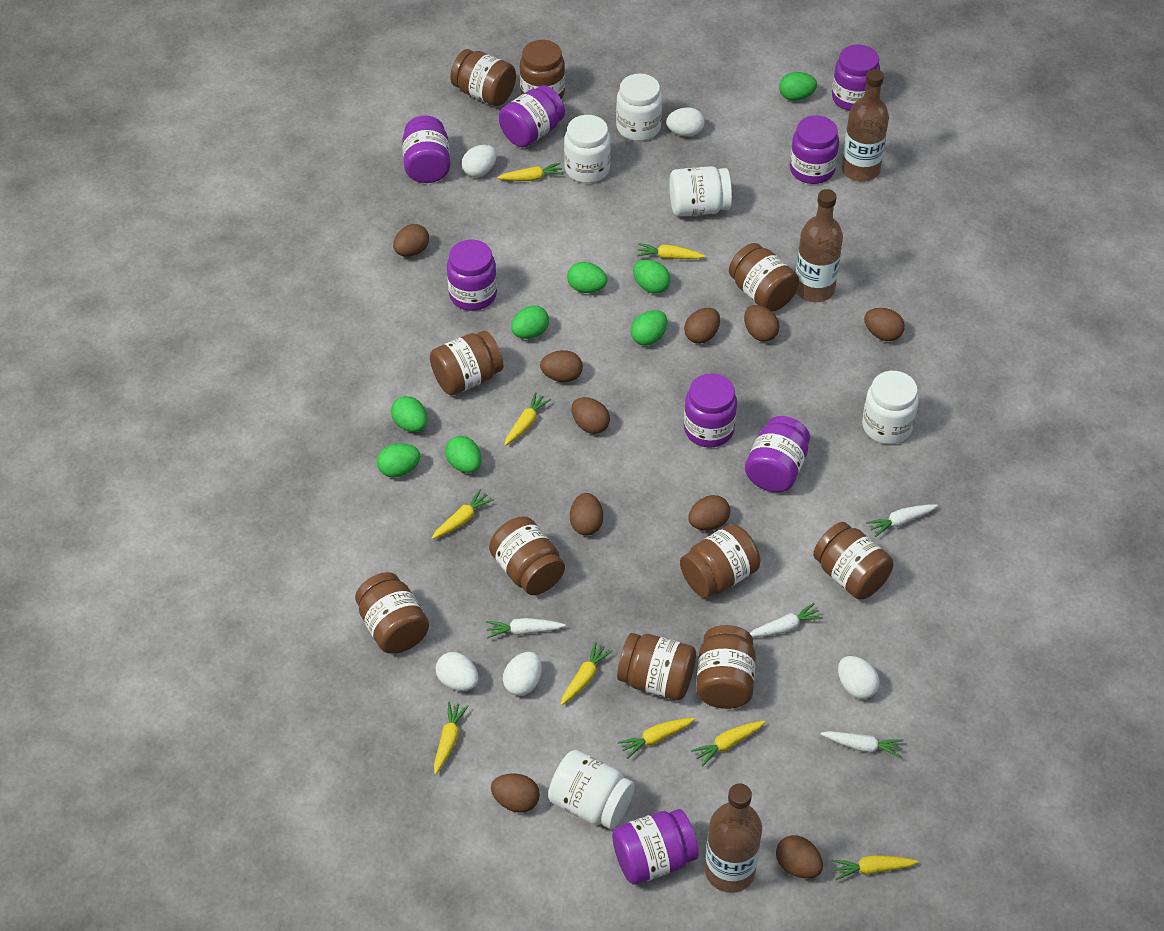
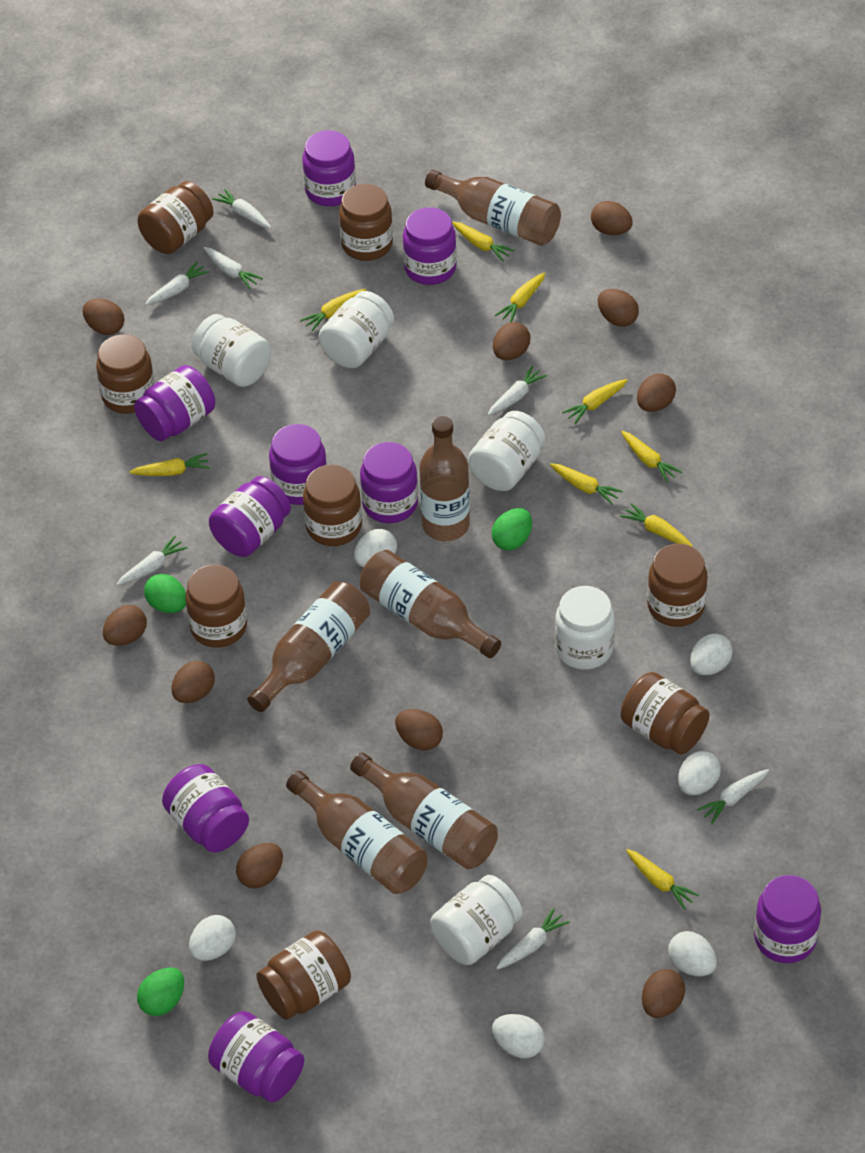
brown bottle: [705,784,762,893] [796,189,843,302] [841,69,889,182] = 3 -> [247,581,370,712] [286,771,428,894] [350,753,498,869] [360,550,501,658] [419,416,470,541] [425,170,561,246] = 6
brown jar: [355,572,429,654] [430,331,503,395] [450,49,516,106] [489,517,565,595] [520,40,565,99] [617,633,696,700] [680,524,760,598] [696,625,756,709] [729,243,799,312] [813,522,893,600] = 10 -> [96,334,155,414] [138,181,214,254] [185,564,247,648] [256,930,351,1020] [303,465,362,546] [339,184,393,261] [621,672,710,755] [647,544,708,627] = 8
green egg: [377,443,420,478] [391,396,428,432] [445,436,481,473] [511,305,549,339] [567,262,607,293] [631,310,667,346] [633,260,671,294] [779,72,817,101] = 8 -> [137,967,184,1016] [144,574,186,613] [492,508,532,550] = 3
purple jar: [402,115,450,183] [447,240,497,311] [499,85,565,148] [612,809,699,885] [684,374,737,447] [745,416,810,492] [790,116,839,184] [832,45,880,111] = 8 -> [134,365,215,441] [162,764,249,852] [208,1011,304,1103] [209,476,291,557] [269,424,327,505] [303,130,356,206] [360,442,418,523] [403,207,457,285] [754,875,821,963] = 9
white carrot: [486,618,565,639] [750,603,823,637] [820,731,904,758] [866,504,938,537] = 4 -> [116,536,188,586] [145,262,210,305] [204,247,263,289] [212,189,271,229] [488,366,547,416] [496,908,570,970] [697,769,769,824] = 7
white egg: [436,652,479,691] [462,145,497,177] [503,652,542,696] [666,107,704,136] [838,656,880,699] = 5 -> [189,915,236,961] [354,529,397,567] [492,1014,545,1058] [668,931,717,976] [678,751,721,795] [690,634,733,675] = 6

